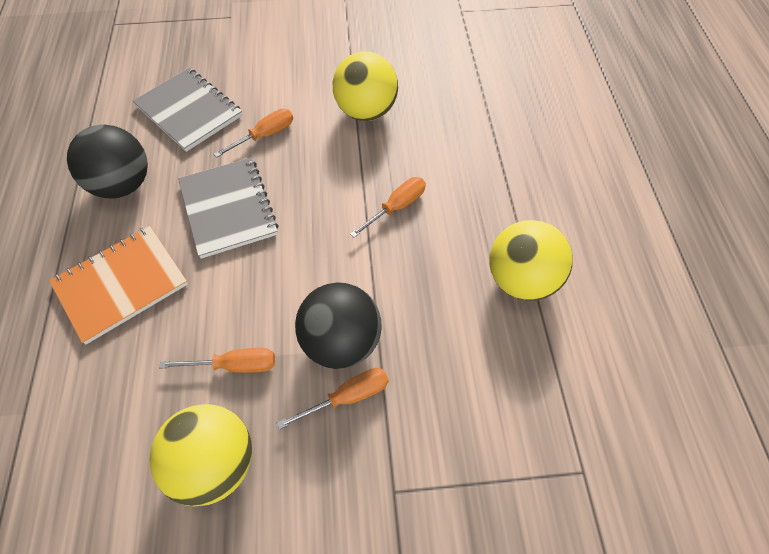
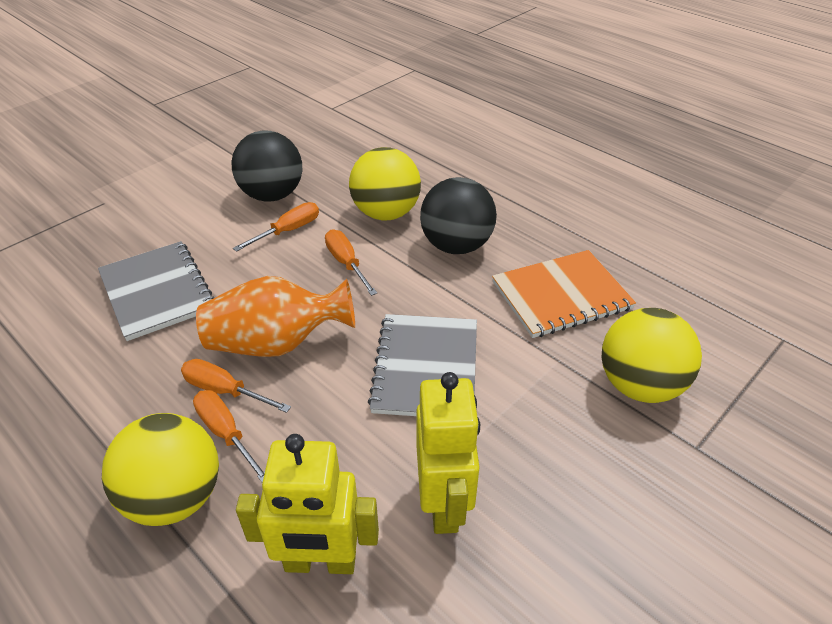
orange vase: none = 0 -> [196,276,355,357] = 1
yellow robot: none = 0 -> [236,434,379,574] [416,372,480,534] = 2

